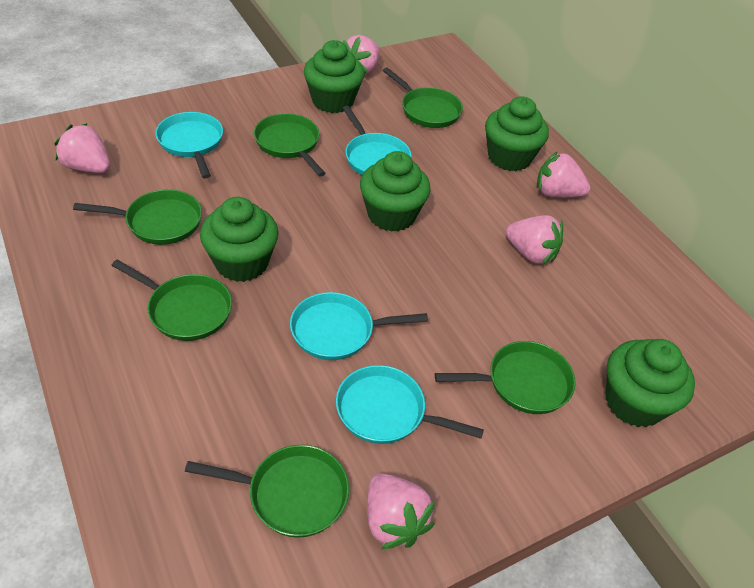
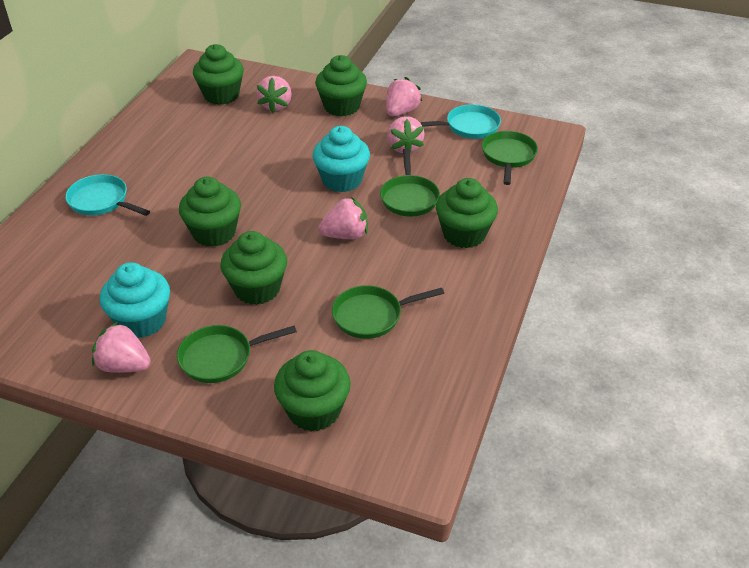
green cupcake: [200,197,279,282] [304,40,364,113] [360,151,431,232] [485,96,549,171] [606,339,695,428] = 5 -> [179,177,241,247] [193,44,244,105] [220,231,287,305] [274,350,351,431] [315,55,367,117] [436,178,498,248] = 6
green pan: [73,189,202,245] [111,259,232,341] [185,445,349,538] [254,113,326,177] [383,67,463,128] [435,341,576,414] = 6 -> [177,325,297,383] [332,285,444,339] [380,148,440,217] [482,131,538,185] = 4
turquoise cupcake: none = 0 -> [100,262,170,338] [312,126,370,192] = 2
turquoise pan: [155,112,223,179] [290,292,428,360] [336,365,484,444] [343,106,411,175] = 4 -> [65,174,150,216] [420,104,501,139] = 2

